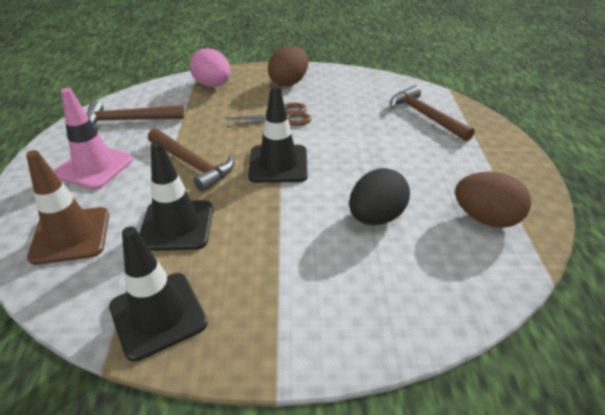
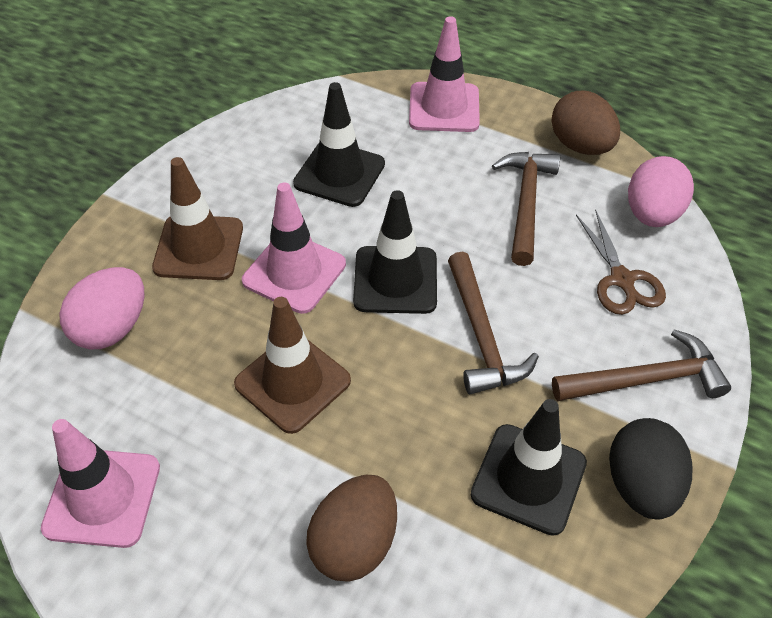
brown traffic cone: [26,150,109,265] = 1 -> [152,157,243,280] [234,297,351,434] = 2
pink egg: [190,48,231,87] = 1 -> [59,267,145,349] [628,156,694,227] = 2
pink traffic cone: [54,88,133,190] = 1 -> [41,419,160,548] [242,183,346,314] [409,16,480,132] = 3

